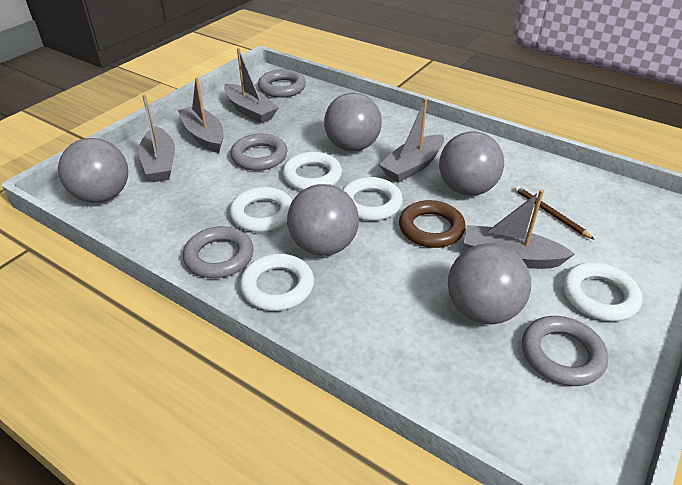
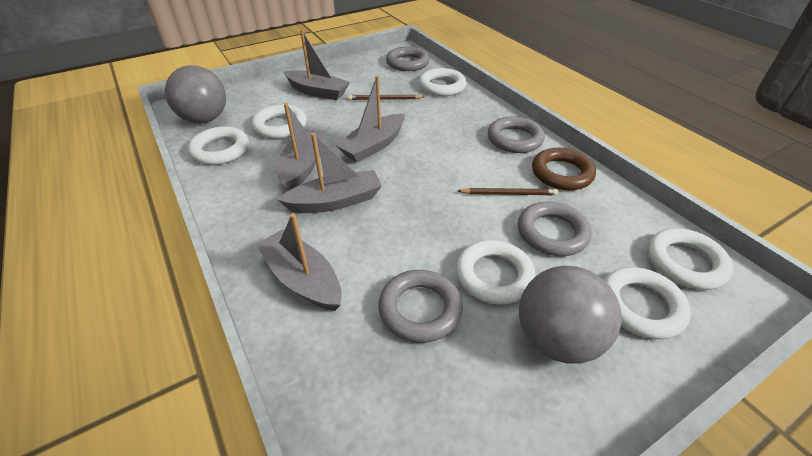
brown pencil: [514,186,595,240] = 1 -> [348,94,424,100] [458,188,558,195] = 2
grey ball: [58,138,128,203] [287,184,359,256] [324,93,382,151] [439,131,504,196] [448,243,531,324] = 5 -> [165,65,226,123] [519,266,622,364] = 2
white ring: [230,187,292,232] [240,254,314,311] [283,152,342,190] [342,177,403,221] [563,262,642,322] = 5 -> [188,126,249,165] [252,104,307,139] [419,68,466,96] [456,240,536,305] [604,267,691,339] [648,228,733,290] = 6

